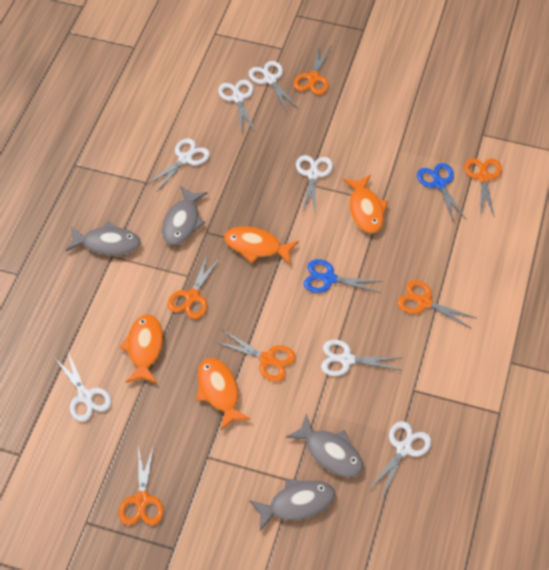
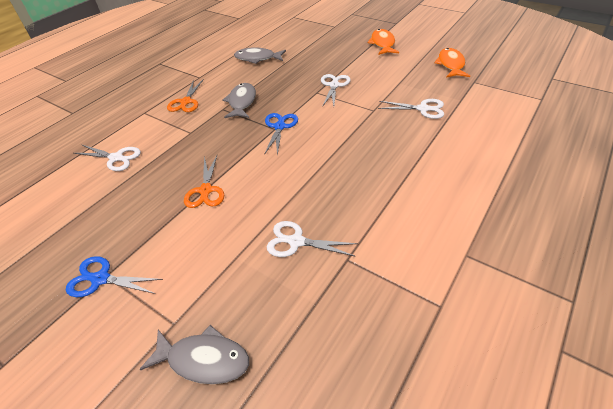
grey fish: [65,221,141,255] [162,186,208,245] [249,478,335,531] [286,414,363,477] = 4 -> [139,325,249,384] [222,83,256,118] [234,47,286,64] = 3
orange fish: [119,314,163,383] [196,358,251,431] [224,226,299,265] [343,175,388,233] = 4 -> [368,29,399,55] [434,48,470,78] = 2
orange scissors: [119,445,164,525] [168,253,220,319] [216,331,296,382] [293,46,331,95] [398,280,476,329] [465,158,502,216] = 6 -> [167,79,204,112] [184,155,224,208] = 2
white scissors: [55,350,112,422] [147,138,210,192] [218,80,255,134] [249,61,298,112] [296,155,333,215] [321,340,402,376] [369,421,432,499] = 7 -> [74,144,141,171] [267,221,358,257] [321,74,351,106] [378,99,444,119] = 4

